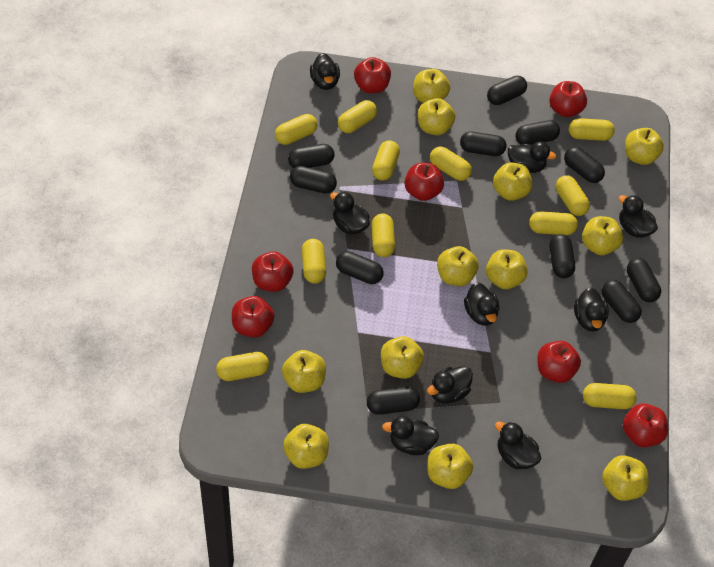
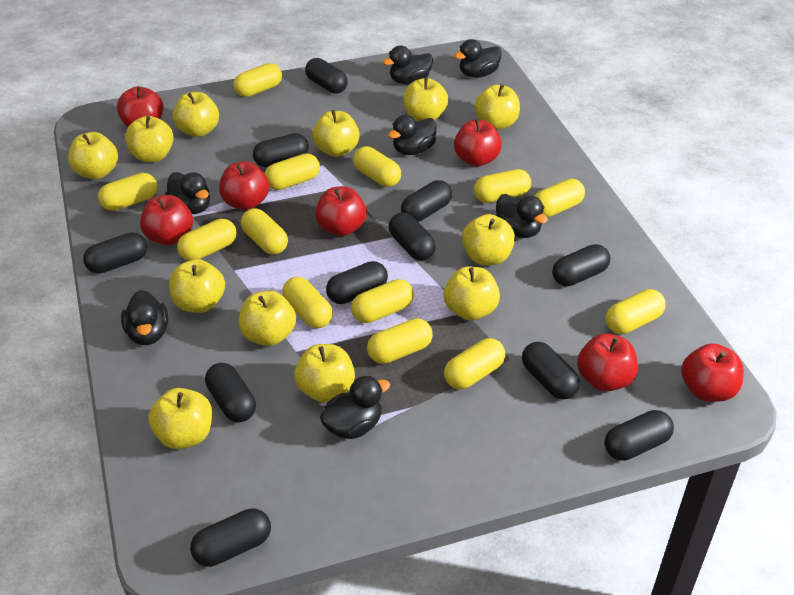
black duck: [310,53,340,90] [330,192,370,234] [382,416,439,455] [427,366,473,404] [464,282,499,326] [495,421,542,470] [508,142,556,173] [574,288,609,331] [619,195,658,238] = 9 -> [121,290,168,345] [165,172,210,214] [320,376,390,439] [383,46,433,84] [388,115,437,155] [454,39,502,78] [495,194,548,238] = 7
yellow capsule: [216,352,269,381] [275,114,318,145] [302,239,326,284] [338,100,377,133] [371,213,395,257] [372,140,400,181] [430,146,472,181] [529,211,578,235] [556,175,590,216] [569,118,615,141] [583,383,637,409] = 11 -> [98,173,158,211] [177,219,237,261] [233,63,282,97] [241,208,288,255] [264,153,320,190] [282,277,333,328] [351,279,414,323] [353,146,401,187] [367,318,433,364] [444,338,505,389] [474,169,531,203] [535,179,585,217] [606,289,666,334] = 13

